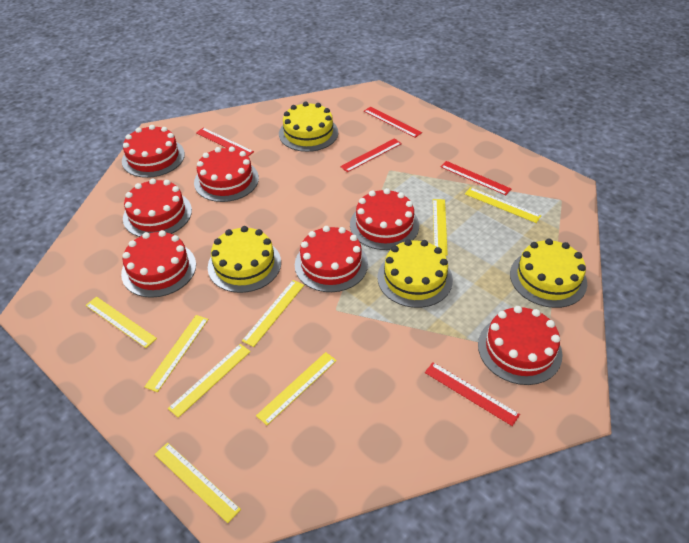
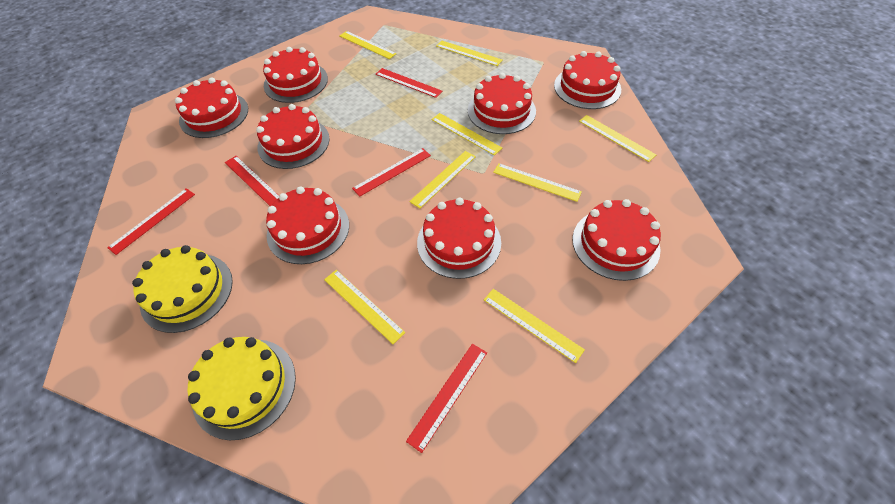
red cake: [121,230,196,298] [122,125,185,178] [123,179,192,237] [194,147,259,202] [295,226,368,292] [350,188,419,250] [478,306,563,385] = 7 -> [175,77,248,138] [256,104,330,169] [263,47,328,103] [266,186,349,264] [417,198,501,279] [468,73,536,134] [554,51,621,109] [572,199,661,281] = 8
yellow cake: [208,226,281,293] [279,102,338,152] [377,239,453,308] [510,239,587,308] = 4 -> [132,245,233,333] [187,337,296,440] = 2

